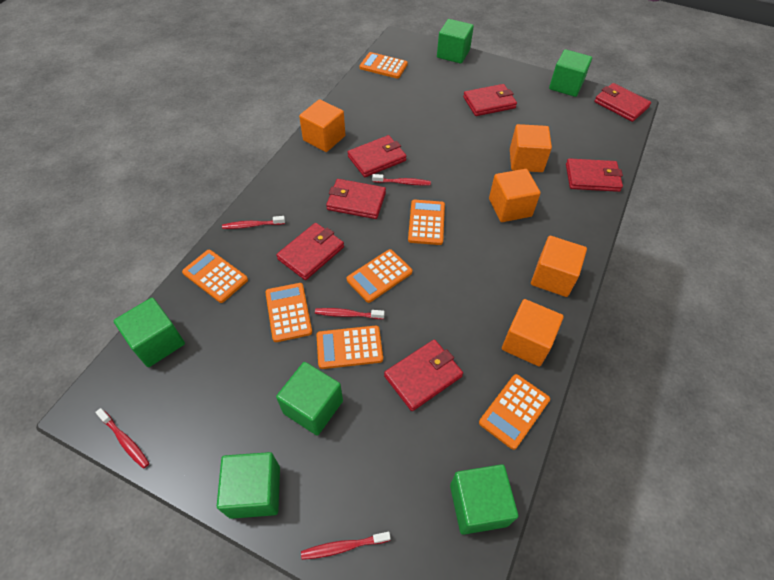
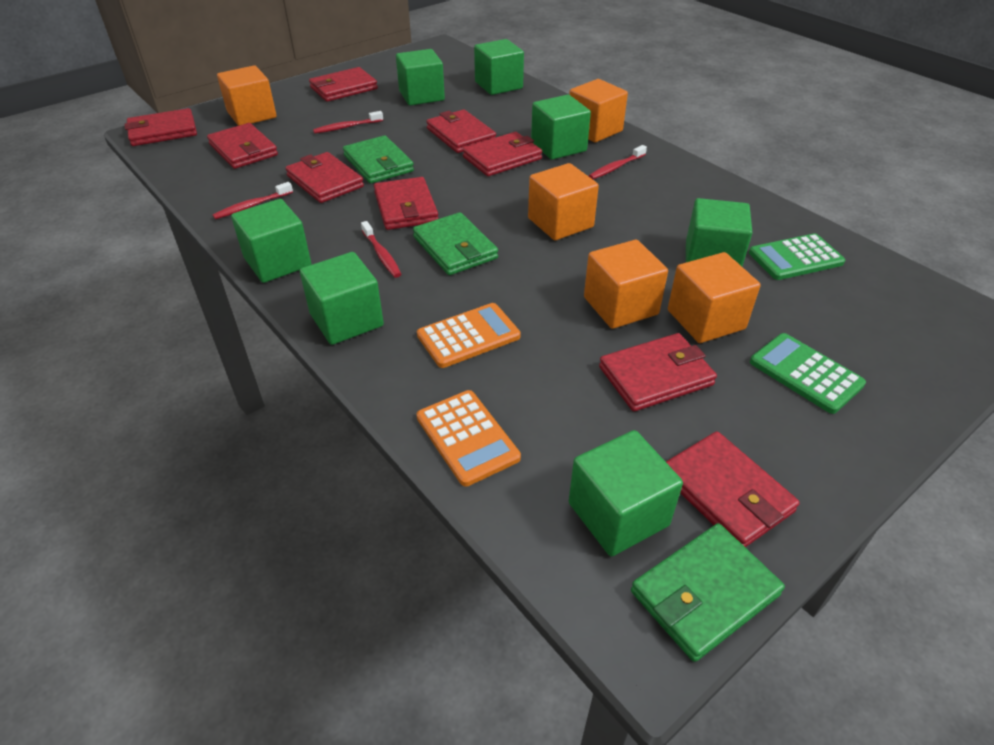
green calculator: none = 0 -> [749,233,845,280] [750,333,866,414] = 2
green cube: [114,298,185,367] [217,452,280,519] [276,362,343,436] [437,19,474,64] [450,464,518,535] [549,49,592,97] = 6 -> [231,199,311,283] [300,252,384,345] [396,49,445,106] [474,39,524,95] [531,95,591,160] [569,430,683,556] [686,198,752,266] = 7
green wallet: none = 0 -> [343,135,414,184] [413,212,498,275] [631,523,785,662] = 3
orange calculator: [182,250,248,303] [265,283,312,342] [317,326,383,369] [347,249,412,303] [360,52,408,79] [408,200,445,245] [479,374,550,450] = 7 -> [416,390,521,487] [417,303,521,368] = 2
red toothbrush: [95,408,149,469] [222,216,285,229] [301,532,391,560] [315,308,385,319] [372,174,431,185] = 5 -> [213,182,293,219] [313,111,383,134] [361,221,401,278] [589,145,647,179] = 4
red wallet: [276,223,344,280] [326,179,386,219] [348,135,407,177] [384,339,463,411] [463,84,517,116] [566,158,623,192] [594,83,651,122] = 7 -> [124,108,197,146] [207,123,278,169] [285,152,364,203] [309,67,378,102] [374,177,438,230] [426,110,496,153] [463,132,542,176] [599,333,717,411] [666,431,800,547] = 9

